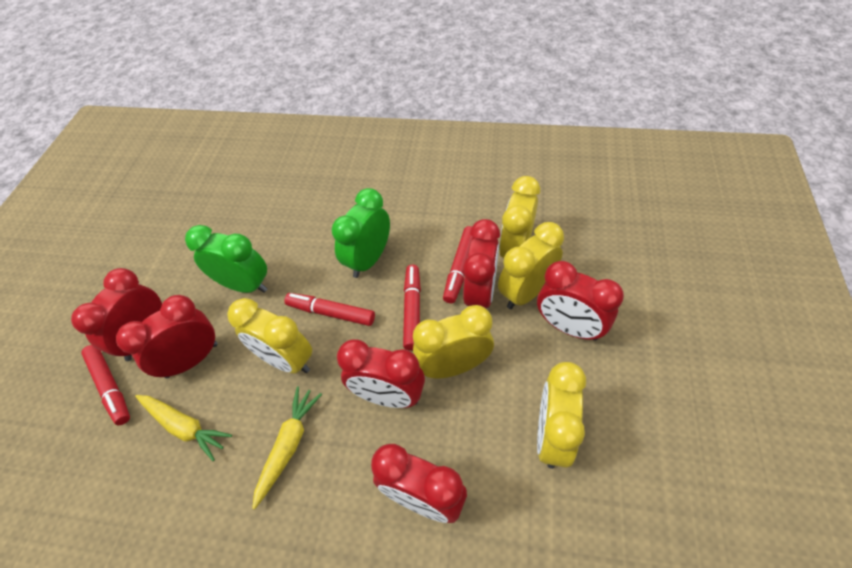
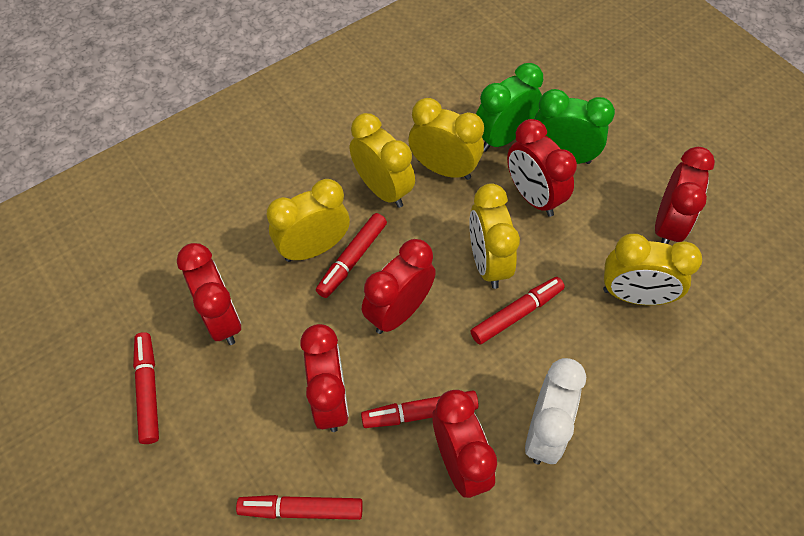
red marker: [81,345,130,425] [284,293,375,326] [403,265,421,351] [443,226,473,303] = 4 -> [133,332,159,444] [236,495,363,520] [316,213,387,298] [361,390,479,428] [471,277,565,345] = 5
white clock: none = 0 -> [525,358,586,464] = 1
yellow carrot: [135,395,232,461] [252,386,322,510] = 2 -> none = 0

